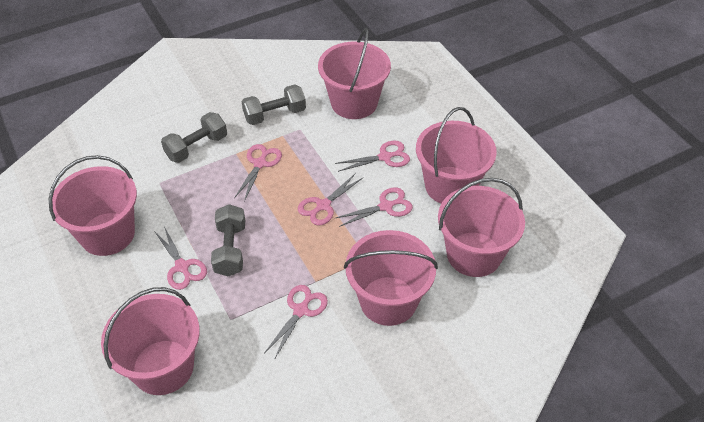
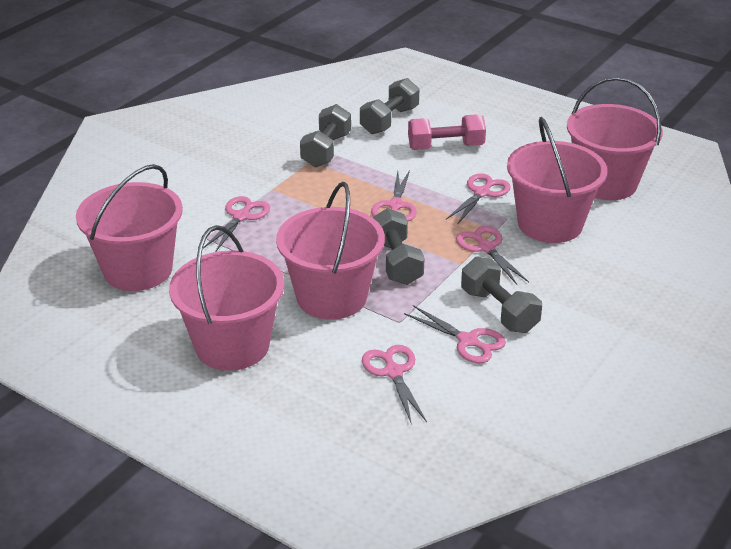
grey dumbbell: [161,112,227,163] [211,204,245,276] [242,85,306,125] = 3 -> [300,104,351,167] [360,78,419,134] [372,208,425,285] [461,257,542,333] = 4
pink bucket: [49,155,137,256] [101,287,200,395] [318,28,391,119] [344,230,438,326] [416,107,497,204] [438,178,525,277] = 6 -> [76,164,183,291] [169,225,284,371] [276,182,385,320] [507,117,607,243] [567,77,663,200] = 5
pink dumbbell: none = 0 -> [408,114,486,150] = 1

